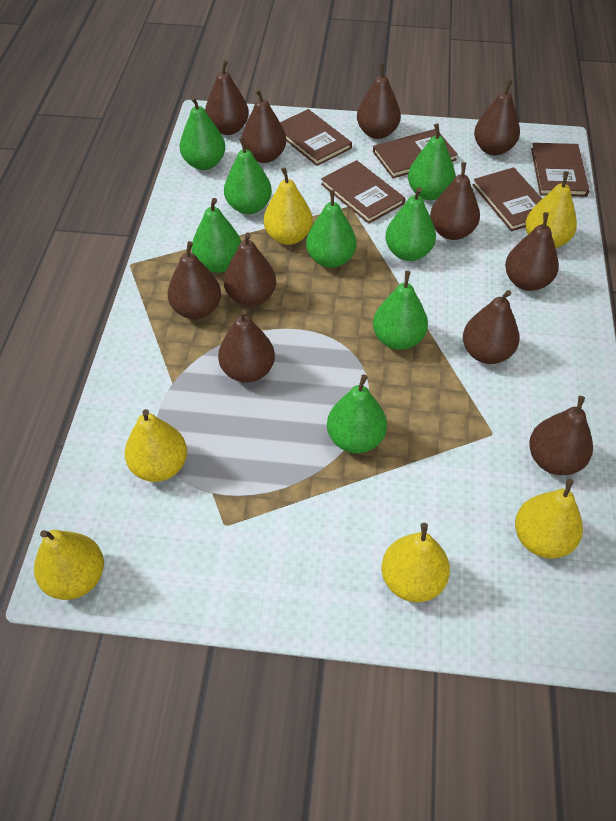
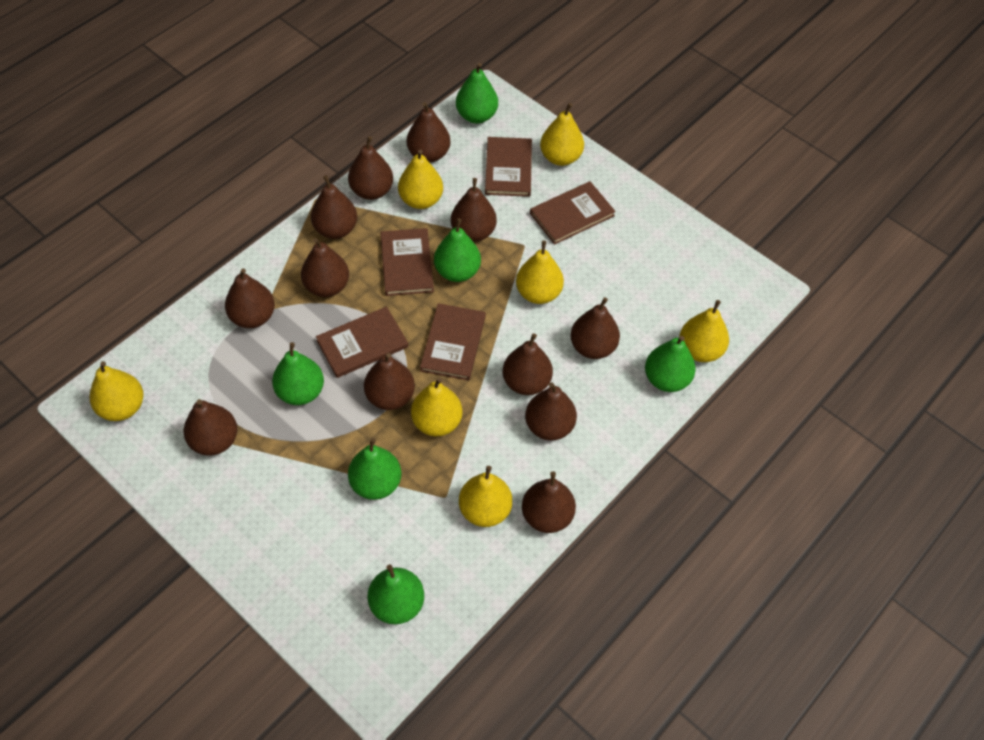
brown pear: [167,241,221,319] [205,60,249,135] [218,309,275,383] [224,232,276,307] [242,89,287,163] [357,63,401,139] [430,162,480,240] [463,290,520,364] [474,80,520,155] [505,212,559,291] [529,396,593,475] = 11 -> [184,399,237,456] [225,268,275,328] [301,238,349,297] [311,175,357,239] [348,136,393,200] [364,353,415,410] [407,102,451,163] [451,178,497,242] [503,333,553,395] [522,471,576,533] [525,382,577,441] [571,297,620,359] = 12
green pear: [180,96,225,170] [192,198,242,273] [224,137,272,214] [306,190,357,268] [327,374,387,453] [373,271,428,350] [385,187,436,261] [408,123,455,200] = 8 -> [272,342,324,405] [348,438,401,500] [368,564,424,624] [434,218,481,282] [456,63,498,123] [645,336,696,392] = 6
yellow pear: [34,530,104,600] [125,409,187,482] [264,167,313,245] [382,523,450,602] [515,479,583,559] [525,171,577,248] = 6 -> [90,361,144,421] [398,150,443,209] [411,378,462,436] [459,466,512,527] [516,240,564,304] [540,103,584,166] [679,300,729,362] = 7

